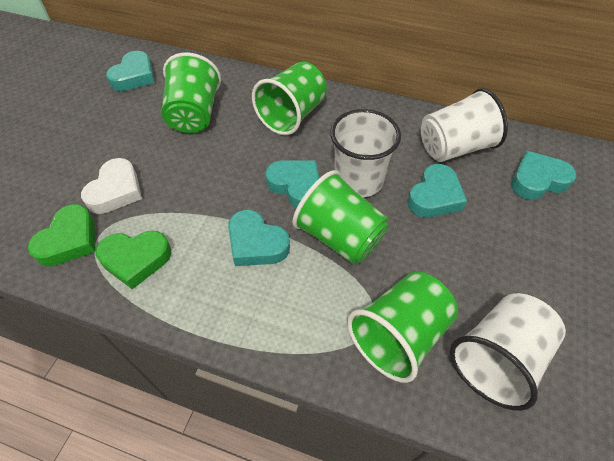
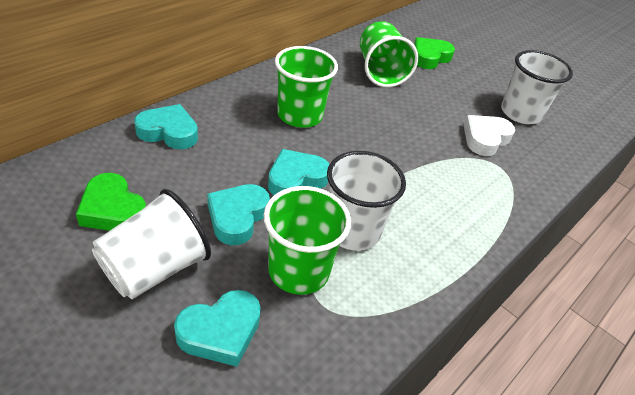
green cup: [161,53,221,133] [252,62,327,135] [292,170,389,264] [347,271,458,383] = 4 -> [264,186,351,295] [275,46,338,128] [360,21,418,87] = 3
turquoise heart: [106,51,155,91] [228,210,290,266] [265,160,319,208] [407,164,467,218] [511,151,576,200] = 5 -> [134,104,198,149] [174,290,261,367] [207,184,270,245] [268,149,330,195] = 4

